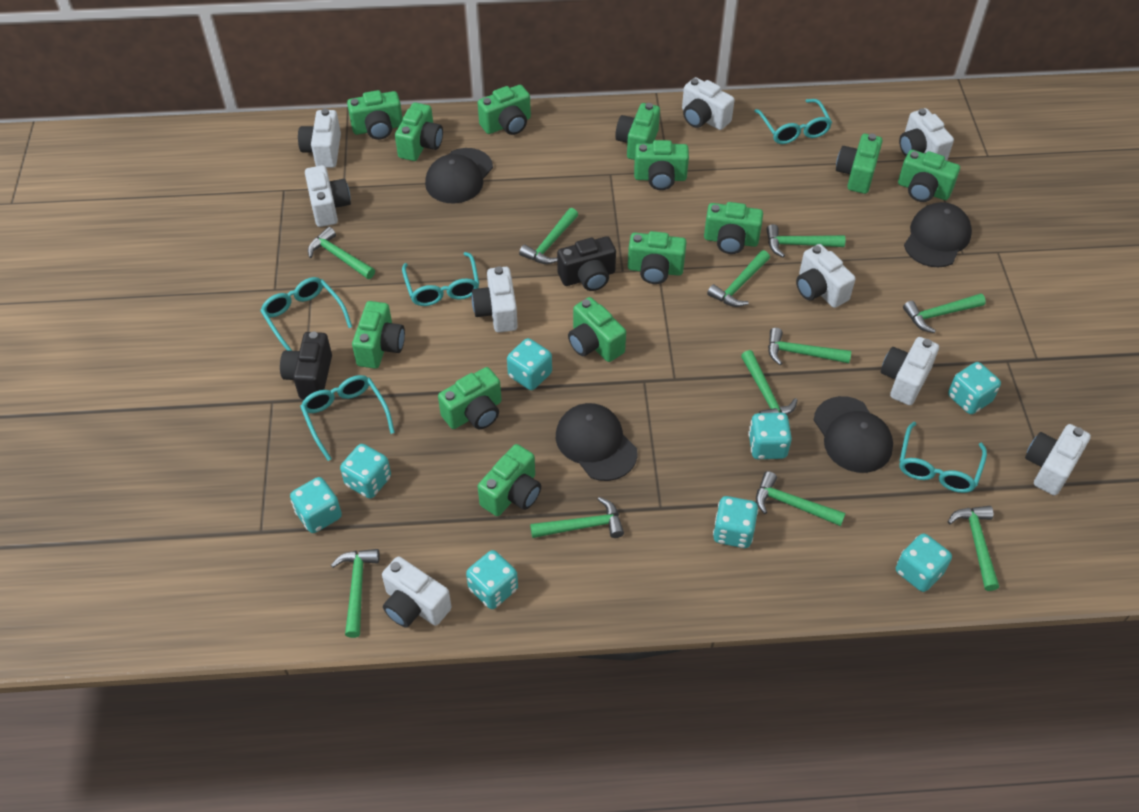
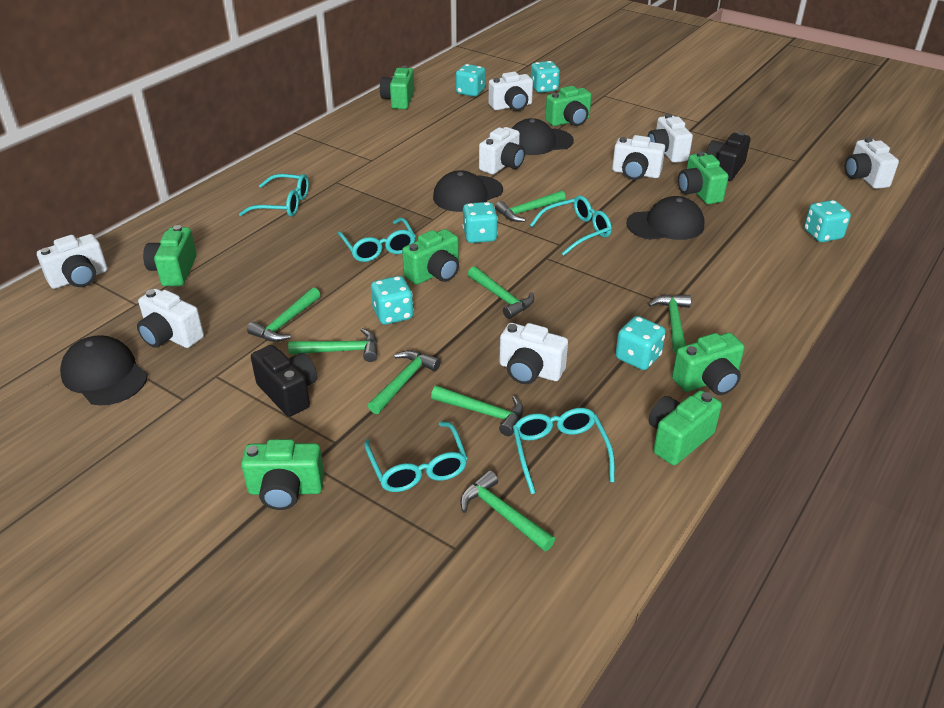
green camera: [347,90,403,140] [352,301,405,369] [395,102,443,161] [438,367,502,429] [478,85,531,135] [478,444,541,516] [568,297,626,362] [615,103,660,160] [628,231,687,284] [634,140,689,190] [704,202,763,254] [836,134,882,194] [898,150,960,202] = 13 -> [143,225,197,286] [241,439,324,510] [380,66,414,109] [402,229,459,285] [545,86,592,126] [649,390,722,465] [672,333,744,395] [678,151,729,204] = 8
green hammer: [308,227,375,279] [331,549,380,638] [519,208,578,264] [530,497,624,538] [707,250,770,307] [741,350,797,415] [756,471,846,526] [766,224,846,257] [768,328,851,365] [903,293,986,333] [948,506,999,591] = 11 -> [247,287,320,342] [288,328,377,362] [368,350,441,414] [431,386,524,436] [460,470,555,551] [468,266,534,319] [495,191,566,222] [648,295,691,354] = 8
turquoise dice: [290,477,342,533] [340,444,391,498] [466,550,518,609] [507,338,552,390] [713,496,758,548] [748,413,792,459] [896,533,952,592] [948,362,1001,414] = 8 -> [371,276,414,325] [456,64,485,97] [462,202,498,243] [531,61,560,93] [615,316,666,370] [804,200,851,242] = 6
white camera: [298,108,341,168] [305,165,351,227] [382,556,452,628] [472,266,518,332] [682,77,735,130] [796,244,856,308] [881,337,939,405] [899,108,954,161] [1025,424,1091,496] = 9 -> [37,234,108,289] [137,289,204,348] [479,127,525,174] [488,72,533,111] [499,323,568,384] [612,135,665,180] [647,114,693,163] [845,137,899,189] = 8

